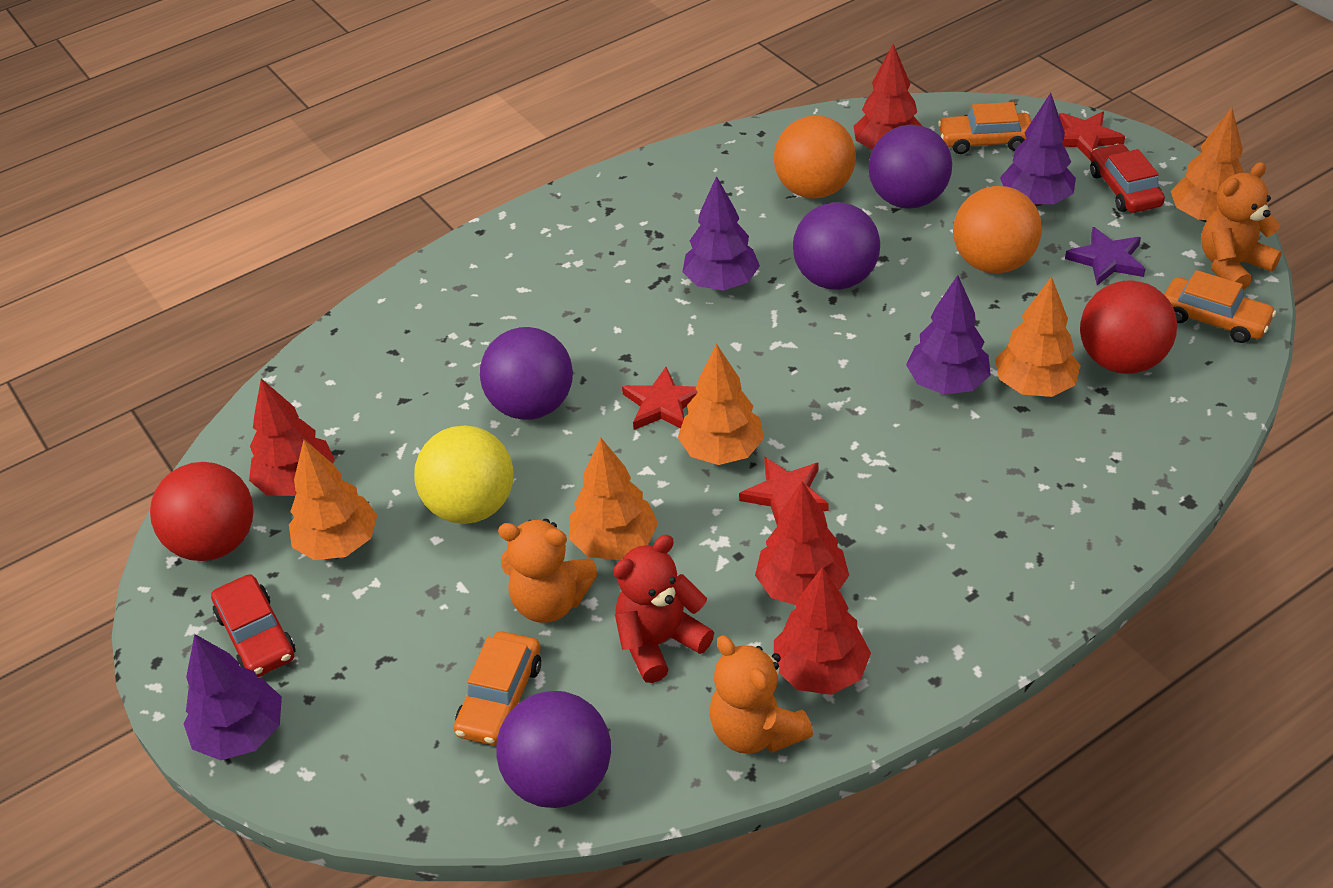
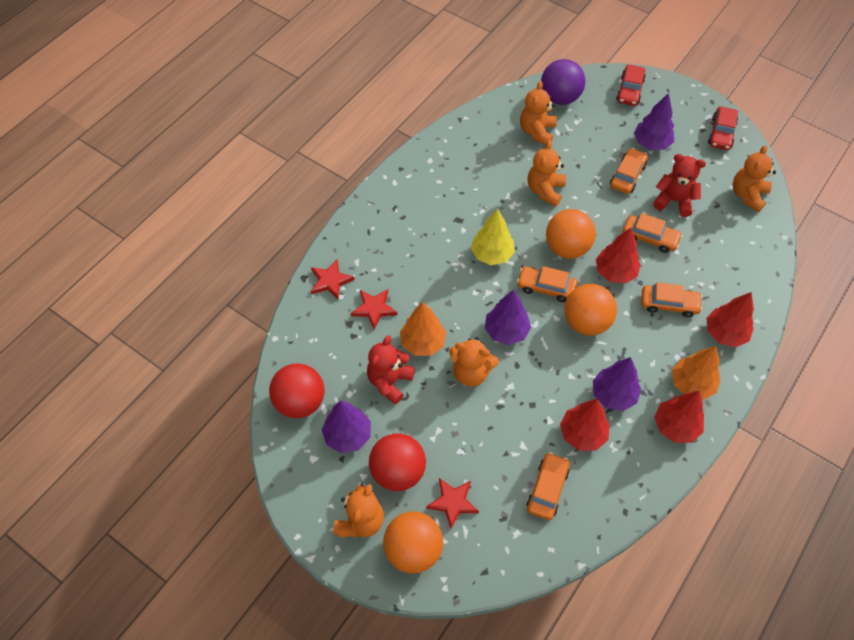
orange ball: [774,116,856,199] [953,186,1042,273] = 2 -> [383,512,443,574] [546,209,596,258] [564,284,617,336] = 3
orange car: [454,631,541,746] [938,102,1032,154] [1164,270,1276,343] = 3 -> [517,266,578,302] [527,452,570,520] [610,148,648,194] [623,213,682,253] [641,282,702,317] = 5
orange teddy bear: [498,519,598,623] [709,635,813,754] [1201,162,1282,290] = 3 -> [333,484,384,538] [449,337,499,387] [520,81,557,145] [528,140,566,206] [733,145,776,212] = 5
orange tree: [289,440,377,560] [569,438,658,560] [678,344,764,465] [995,277,1081,397] [1171,108,1244,222] = 5 -> [400,302,446,356] [672,346,720,400] = 2
purple ball: [480,327,573,420] [497,691,611,808] [793,202,880,290] [868,124,952,209] = 4 -> [541,59,585,105] = 1
purple star: [1065,227,1145,285] = 1 -> none = 0
red teddy bear: [613,535,714,683] = 1 -> [367,335,415,405] [653,154,706,217] = 2
yellow ball: [414,425,514,524] = 1 -> none = 0
yellow tree: none = 0 -> [471,209,515,265] = 1

